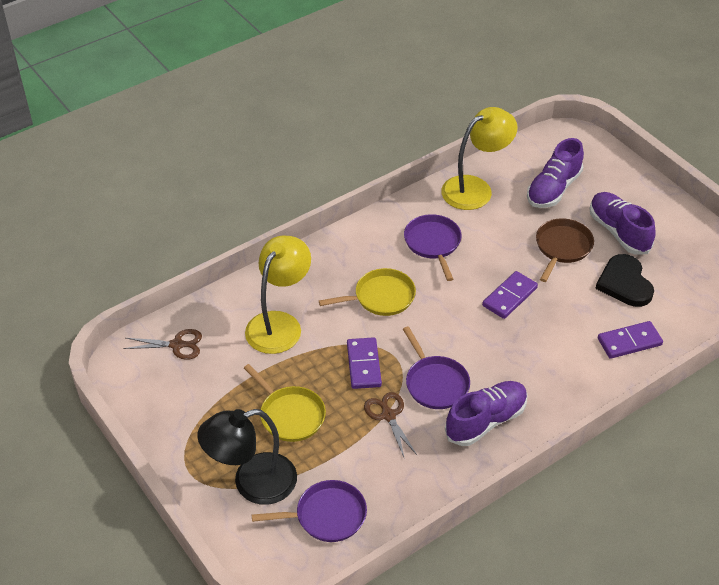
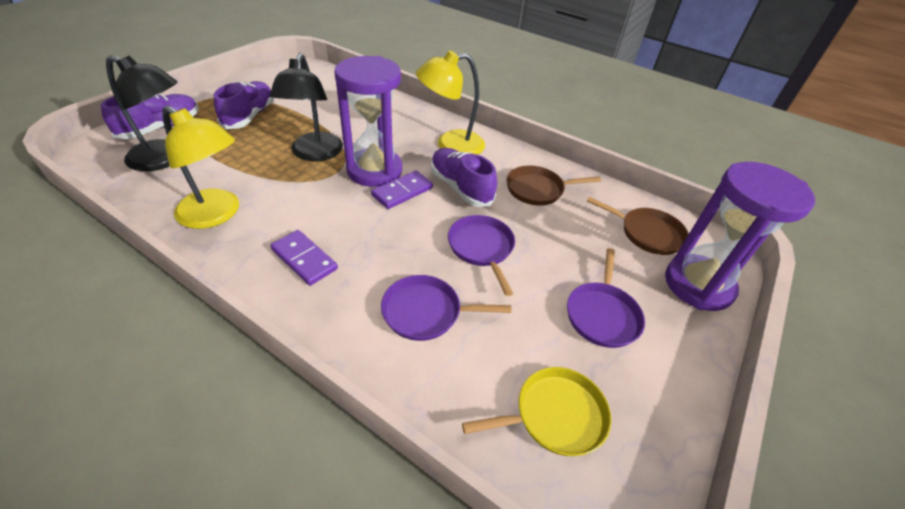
black heart: [595,254,654,307] = 1 -> none = 0
black lamp: [197,409,297,505] = 1 -> [106,55,178,171] [269,53,343,161] = 2
brown pan: [536,218,594,282] = 1 -> [506,165,601,206] [587,197,689,255] = 2
brown scissors: [123,329,202,360] [364,392,418,459] = 2 -> none = 0
purple domino: [347,337,382,389] [482,271,538,319] [598,321,663,359] = 3 -> [270,230,338,286] [371,170,433,209] = 2
purple hourglass: none = 0 -> [334,56,402,187] [665,162,815,311] = 2
yellow pan: [244,364,326,442] [319,268,416,316] = 2 -> [462,367,611,456] = 1

